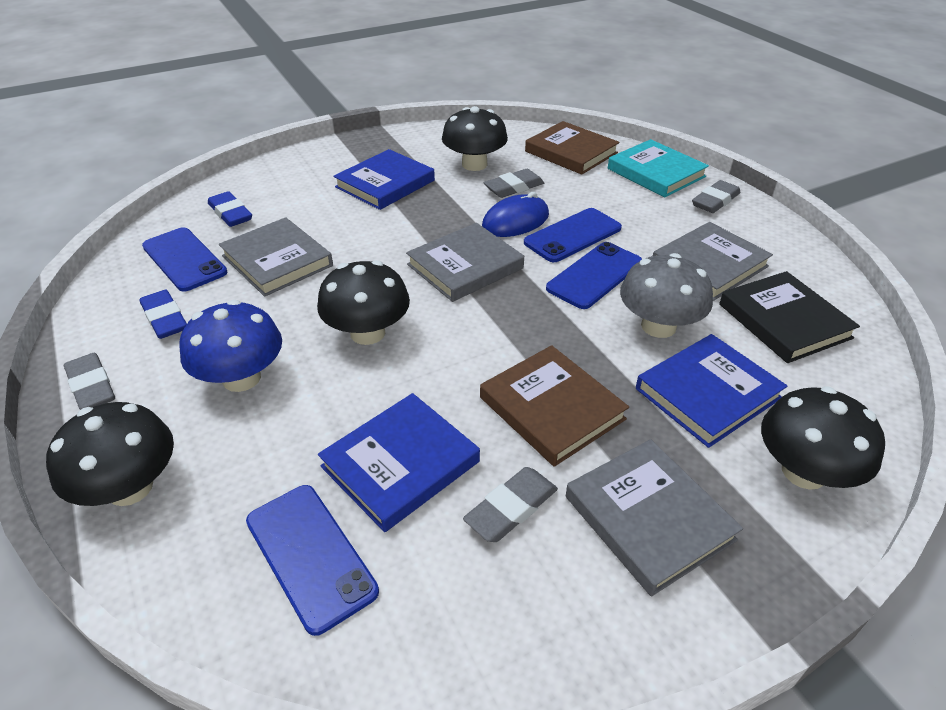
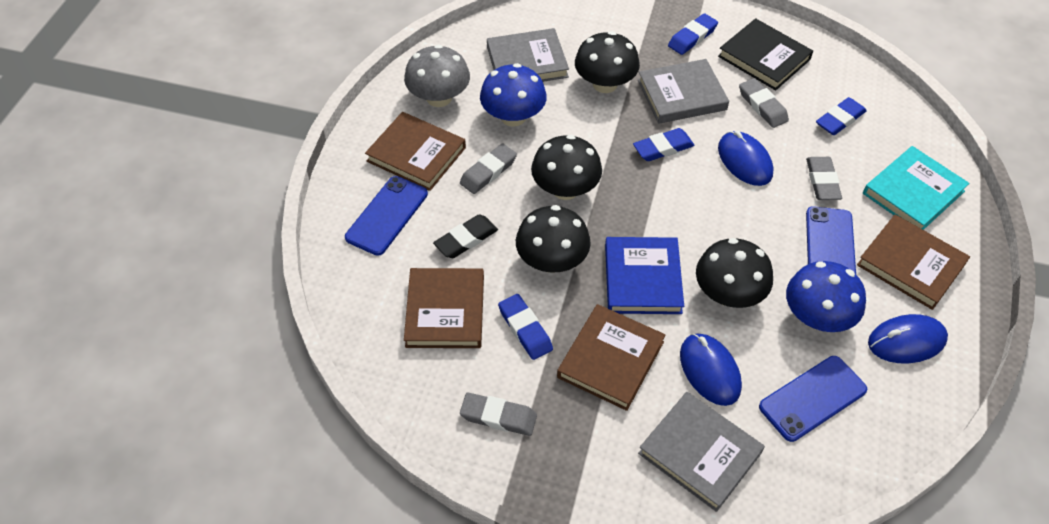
black eraser: none = 0 -> [433,215,498,258] = 1
blue book: [318,393,480,532] [333,149,435,210] [636,334,787,448] = 3 -> [605,237,684,314] = 1
blue eraser: [139,290,187,339] [208,191,252,227] = 2 -> [498,294,553,360] [633,128,695,161] [668,13,718,55] [816,97,867,135] = 4
blue mouse: [482,192,549,237] = 1 -> [680,334,742,406] [718,131,773,186] [868,314,948,363] = 3
blue mushroom: [179,300,282,392] = 1 -> [480,63,547,127] [786,261,866,332] = 2
blue phone: [142,227,227,292] [246,485,379,636] [524,208,622,262] [546,242,642,309] = 4 -> [345,176,428,256] [759,356,867,442] [806,206,856,274] = 3
brown book: [480,345,629,467] [525,121,620,175] = 2 -> [365,112,466,191] [404,268,484,348] [557,304,665,411] [857,214,970,310] = 4
grey book: [219,217,333,297] [406,223,524,302] [566,439,743,596] [653,222,773,301] = 4 -> [487,28,569,82] [638,59,729,124] [638,392,765,512] = 3

